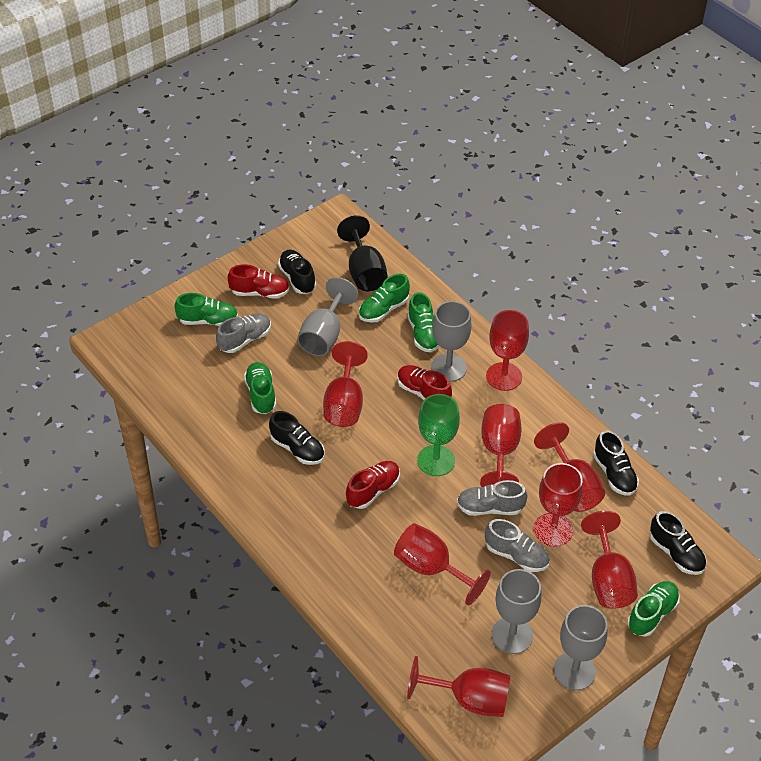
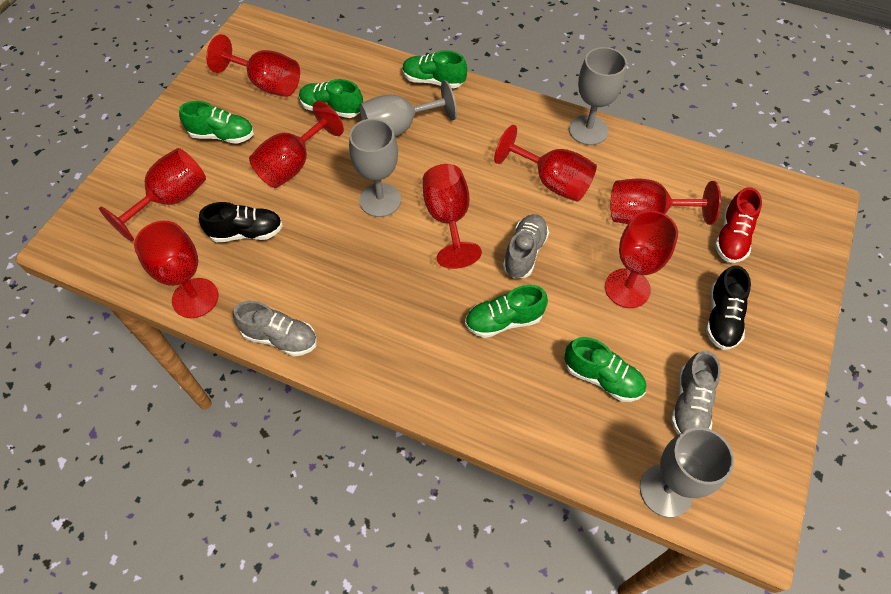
black goblet: [337,215,388,291] = 1 -> none = 0
black shoe: [269,411,325,465] [278,250,316,294] [593,430,639,496] [650,511,707,575] = 4 -> [199,202,283,242] [706,265,751,350] = 2
green goblet: [417,394,460,476] = 1 -> none = 0
red shoe: [227,264,289,299] [346,461,400,509] [397,365,452,400] = 3 -> [715,187,762,263] = 1

